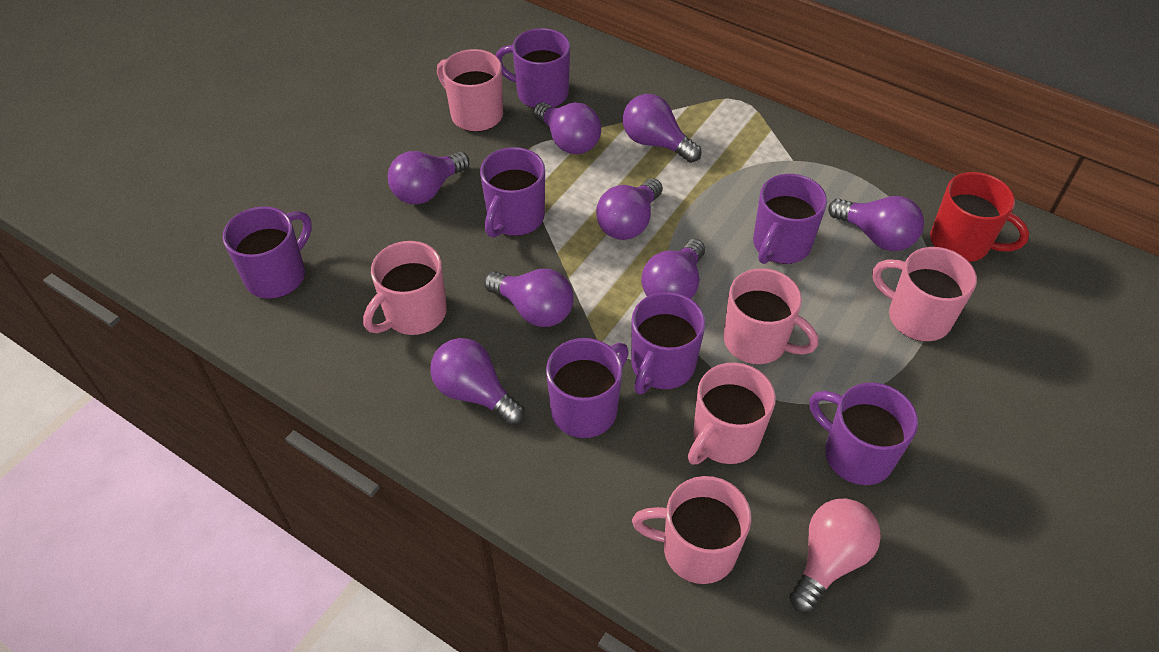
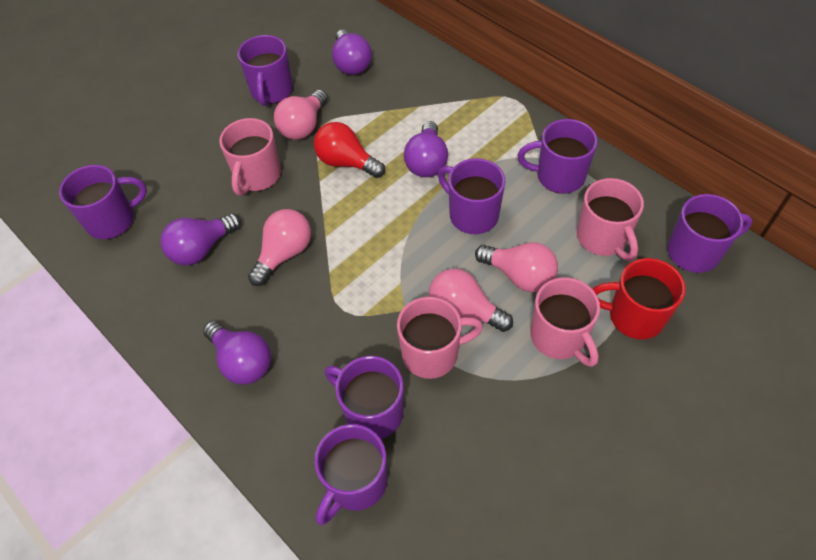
pink light bulb: [789,498,881,613] = 1 -> [248,209,311,286] [274,90,328,140] [429,269,513,332] [475,243,558,292] = 4
pink mug: [363,241,447,335] [437,49,503,132] [632,476,751,584] [688,363,776,464] [724,268,818,364] [872,247,977,341] = 6 -> [219,118,281,196] [397,297,483,379] [530,277,600,367] [577,178,644,261] = 4
purple light bulb: [388,151,469,204] [430,338,525,425] [484,269,574,327] [533,102,601,154] [596,178,663,240] [623,94,701,163] [641,239,705,299] [828,196,924,251] = 8 -> [160,213,241,266] [203,321,271,385] [332,29,372,75] [404,121,448,177] = 4
red light bulb: none = 0 -> [314,122,385,178] = 1

